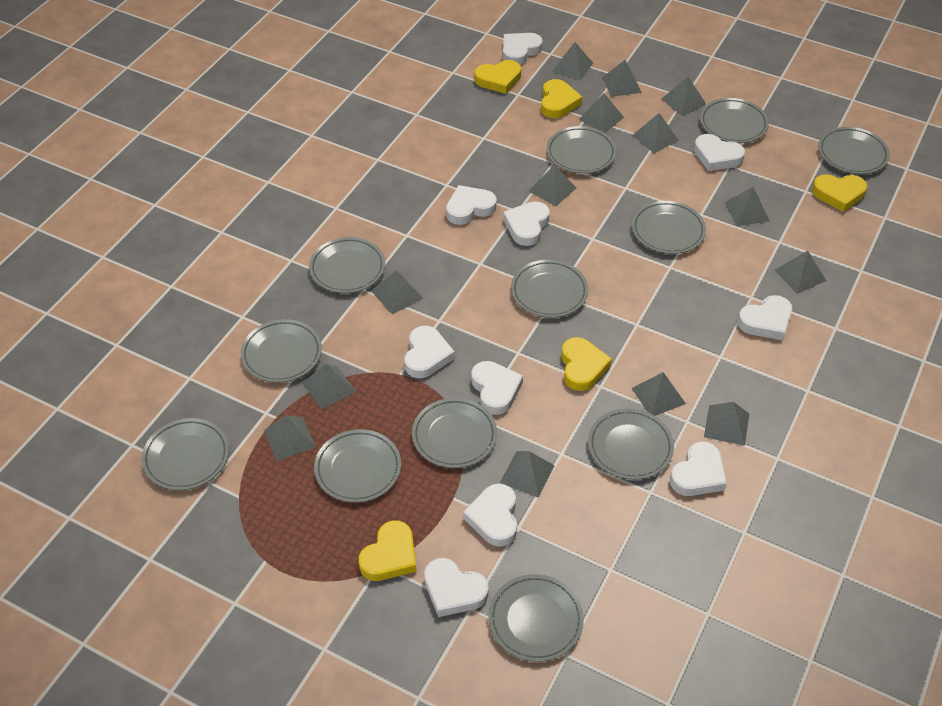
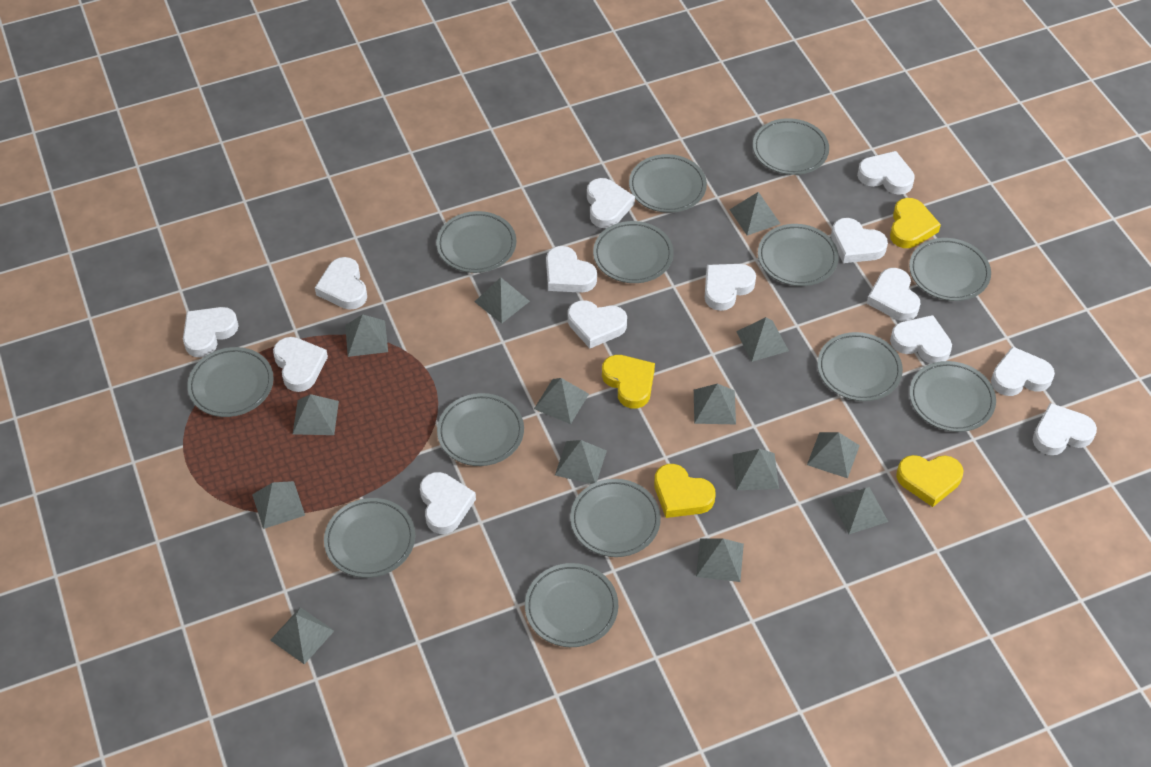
grey plate: [141,418,229,491] [241,319,322,383] [309,237,385,293] [314,429,401,503] [412,398,497,468] [488,574,584,662] [511,260,588,318] [547,126,616,174] [588,408,674,480] [632,201,706,254] [700,98,769,143] [818,127,890,174] = 12 -> [187,347,274,417] [324,498,415,578] [436,211,516,273] [437,393,524,466] [525,563,618,647] [570,479,661,557] [593,221,674,283] [629,154,707,213] [753,118,829,175] [758,224,839,286] [817,332,903,401] [909,238,991,301] [909,361,996,432] = 13
white heart: [404,326,455,378] [424,558,489,617] [446,185,497,225] [463,484,517,547] [471,361,523,415] [503,33,543,65] [503,202,550,246] [670,442,727,496] [694,134,745,171] [738,295,792,340] = 10 -> [183,307,239,358] [273,337,328,392] [315,257,367,310] [420,472,476,534] [546,246,597,293] [568,300,627,348] [587,178,635,228] [705,264,756,311] [831,218,888,263] [857,151,915,195] [867,268,921,321] [890,315,952,364] [991,346,1055,396] [1033,403,1097,455] = 14
yellow heart: [359,521,417,581] [475,60,521,94] [541,79,582,118] [561,337,612,391] [812,174,867,212] = 5 -> [602,355,655,409] [654,464,716,518] [890,198,941,248] [896,455,964,507] = 4

